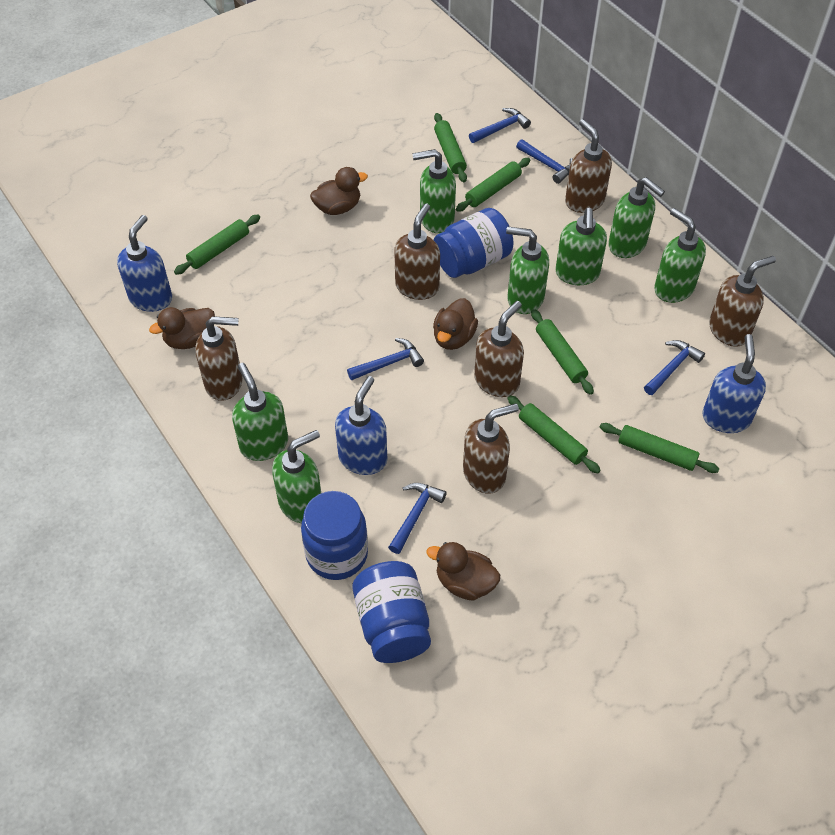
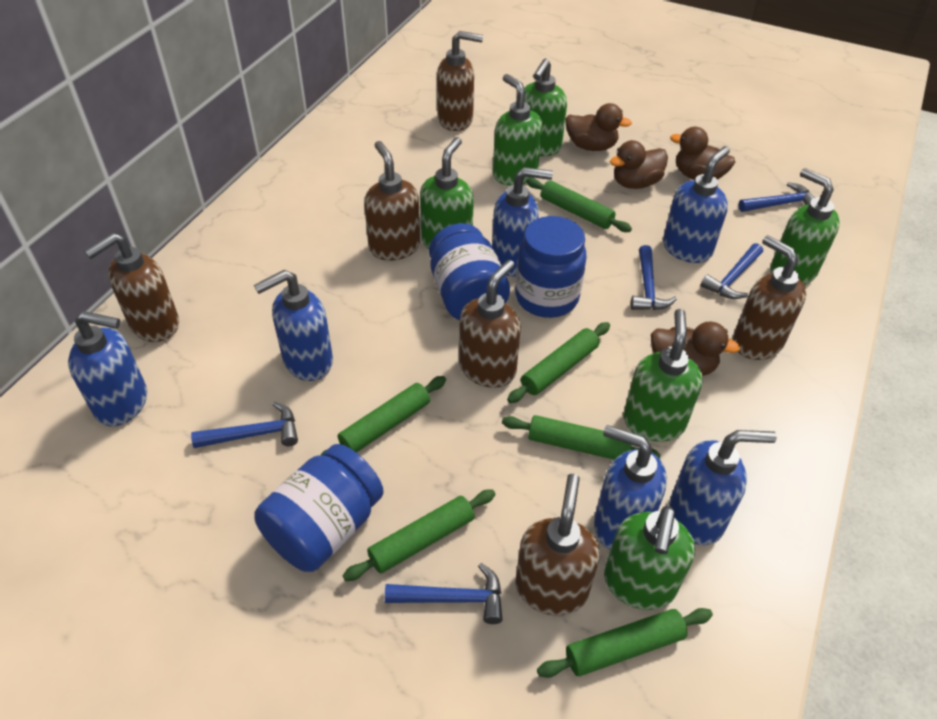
blue soap dispenser: [117,215,172,312] [335,376,387,475] [702,334,766,433] = 3 -> [68,311,147,426] [254,270,333,381] [492,167,553,277] [594,425,667,550] [663,146,730,263] [669,430,777,545] = 6
green soap dispenser: [232,363,288,461] [272,430,321,523] [412,149,456,233] [506,227,549,314] [555,208,607,285] [608,177,665,258] [654,208,706,303] = 7 -> [420,137,474,249] [493,74,542,186] [524,58,567,156] [604,506,695,610] [623,309,703,442] [770,168,840,285] = 6

